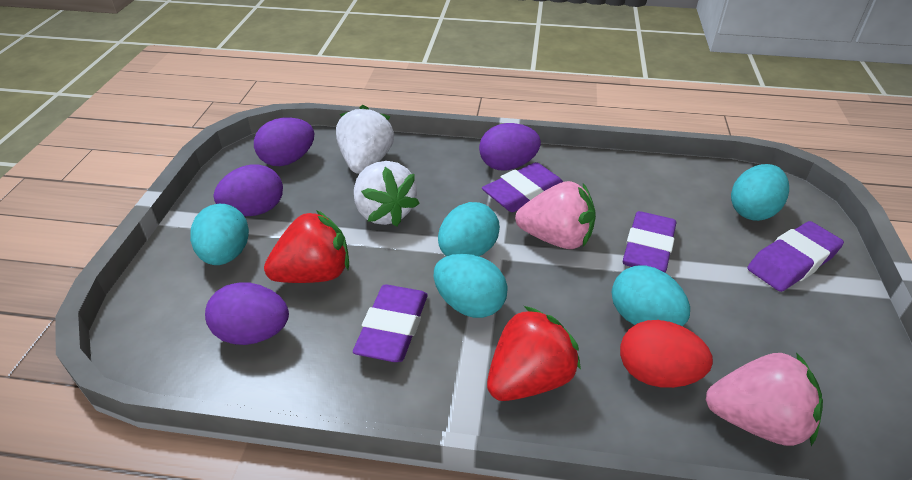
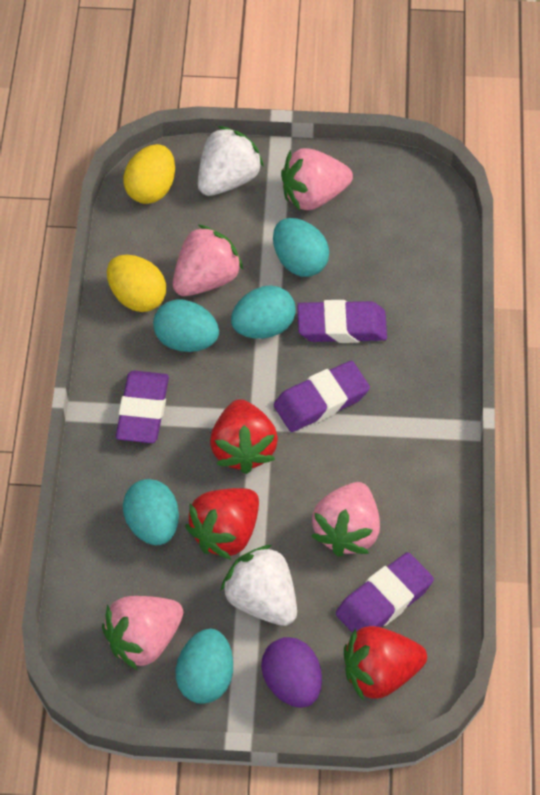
pink strawberry: [515,181,596,249] [706,352,823,446] = 2 -> [102,596,183,670] [173,225,243,296] [281,148,353,211] [311,482,380,557] = 4
purple egg: [205,282,289,345] [213,164,283,216] [254,118,314,166] [479,123,541,171] = 4 -> [261,637,322,708] = 1
red egg: [620,320,713,388] = 1 -> none = 0
red strawberry: [264,210,349,283] [487,306,581,401] = 2 -> [185,488,259,560] [210,399,278,474] [344,626,427,701] = 3
yellow egg: none = 0 -> [107,255,166,312] [123,144,175,204] = 2

